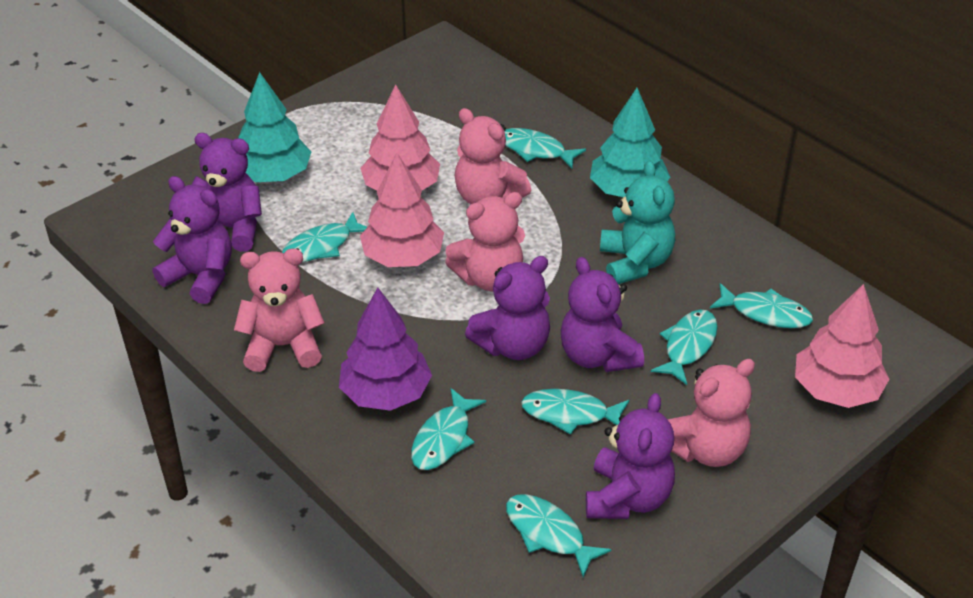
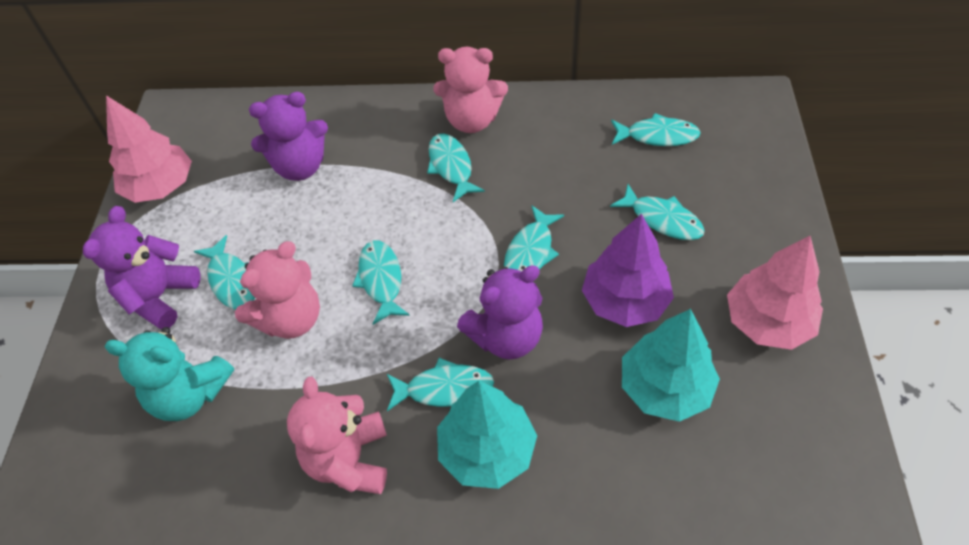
pink teddy bear: [234,249,325,372] [445,192,525,291] [455,108,531,204] [667,359,755,467] = 4 -> [235,241,320,339] [287,377,387,494] [434,47,508,133] = 3
pink tree: [360,85,440,190] [360,153,444,267] [795,284,889,408] = 3 -> [106,95,192,203] [727,236,823,350] = 2
purple teddy bear: [153,176,232,304] [191,133,262,252] [465,256,550,360] [561,257,644,372] [586,393,675,519] = 5 -> [83,206,200,329] [249,92,328,181] [457,265,543,359] = 3

